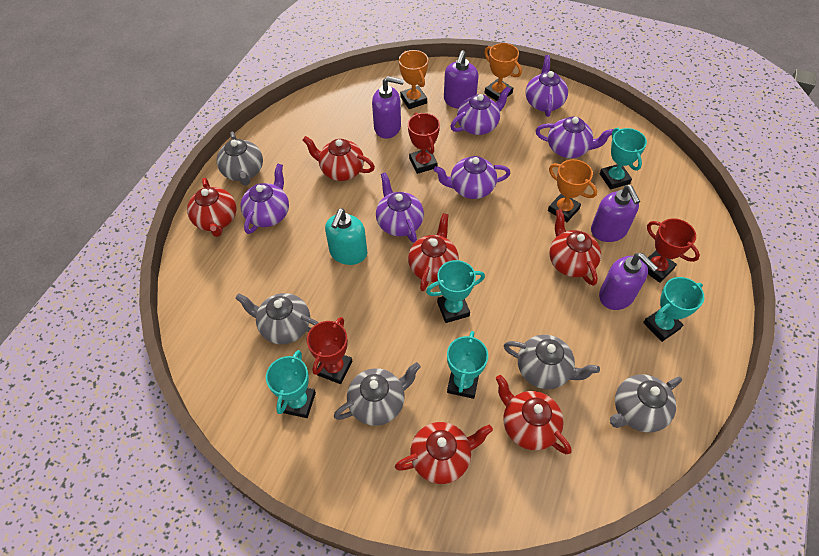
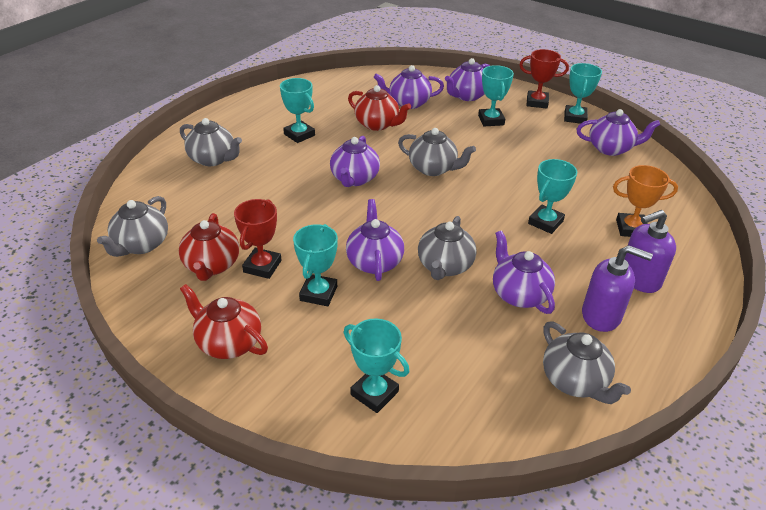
orange trophy: [399,50,428,109] [484,43,522,101] [548,159,597,222] = 3 -> [613,165,678,237] = 1
purple soap dispenser: [372,76,404,139] [444,51,479,109] [591,185,640,242] [599,253,658,310] = 4 -> [582,245,653,332] [625,210,676,293] = 2
red teapot: [187,178,236,237] [303,136,375,181] [395,422,493,484] [408,213,459,291] [496,375,571,454] [549,209,601,286] = 6 -> [179,213,239,281] [180,284,268,359] [348,85,411,131] = 3
red trophy: [307,317,352,384] [408,113,440,174] [647,218,700,283] = 3 -> [234,199,282,279] [519,49,569,109] = 2
turquoise soap dispenser: [325,209,367,265] = 1 -> none = 0
turquoise trophy: [266,350,316,418] [426,260,485,323] [447,331,488,399] [600,128,647,190] [643,277,704,342] = 5 -> [280,78,315,143] [293,224,338,306] [344,318,409,413] [478,65,514,126] [528,159,577,234] [564,63,602,124] = 6

